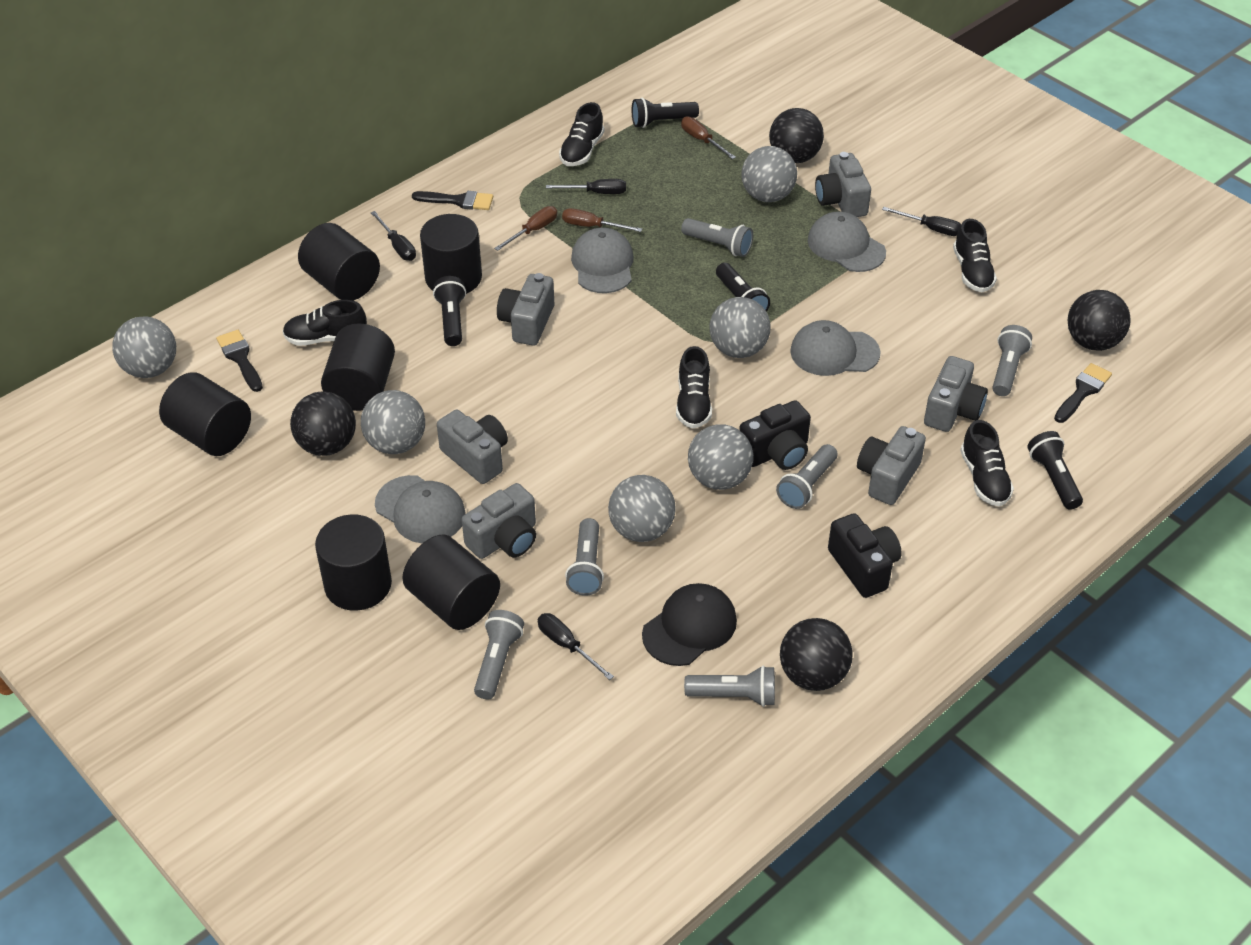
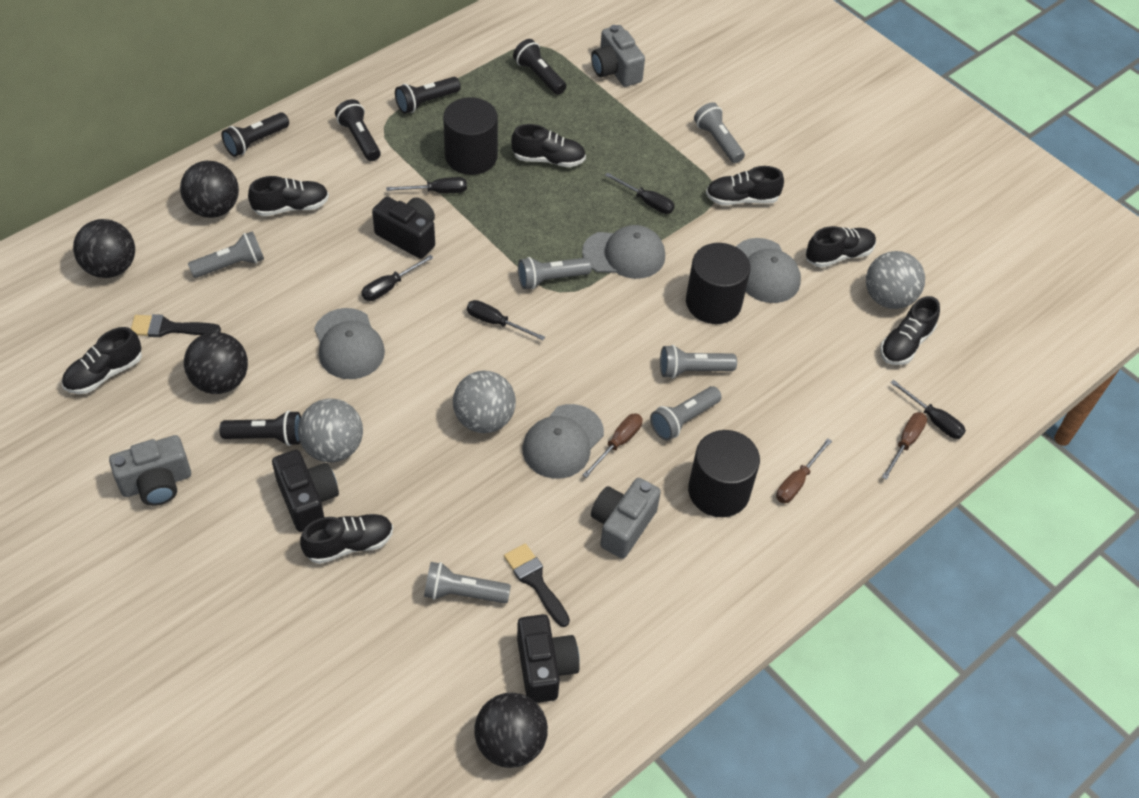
black brush: [216,330,263,392] [412,191,493,210] [1054,363,1112,423] = 3 -> [131,314,221,337] [504,543,570,627] = 2
black camera: [739,400,811,470] [828,513,902,598] = 2 -> [272,450,339,532] [372,197,435,259] [517,614,580,703] = 3
black cap: [642,583,737,666] = 1 -> none = 0
black cylinder: [159,372,251,456] [298,223,380,301] [315,514,392,611] [321,323,395,411] [402,535,500,630] [420,214,482,294] = 6 -> [443,97,498,175] [686,243,751,324] [688,430,760,517] = 3
black flashlight: [433,276,466,346] [632,98,699,128] [716,263,770,312] [1027,431,1083,510] = 4 -> [219,410,301,446] [221,112,289,157] [335,99,381,161] [395,77,461,114] [513,39,566,95] = 5
black screwdriver: [371,211,416,261] [538,613,614,680] [546,179,626,194] [882,207,961,236] = 4 -> [361,255,434,301] [386,177,467,193] [467,300,545,340] [605,173,675,214] [891,380,966,439] = 5
black shoe: [283,300,367,346] [559,102,604,166] [676,346,712,429] [953,219,997,292] [960,420,1014,506] = 5 -> [62,327,142,394] [248,176,329,216] [300,514,393,564] [511,124,586,167] [706,166,784,205] [806,226,876,268] [880,296,940,365] = 7
grey ball: [112,316,176,378] [361,390,425,454] [608,475,676,542] [688,424,753,490] [710,297,771,358] [741,146,797,202] = 6 -> [298,398,363,463] [453,371,516,433] [866,251,925,309] = 3
grey camera: [437,410,508,484] [462,483,536,559] [497,273,554,346] [815,152,871,217] [857,426,926,505] [924,356,988,432] = 6 -> [109,435,191,506] [591,25,645,87] [591,478,661,559] = 3

